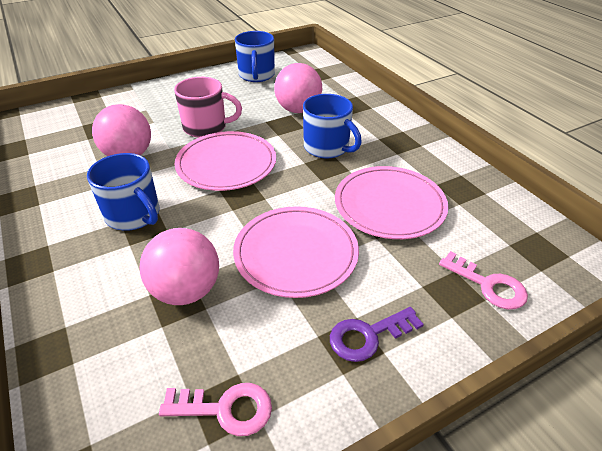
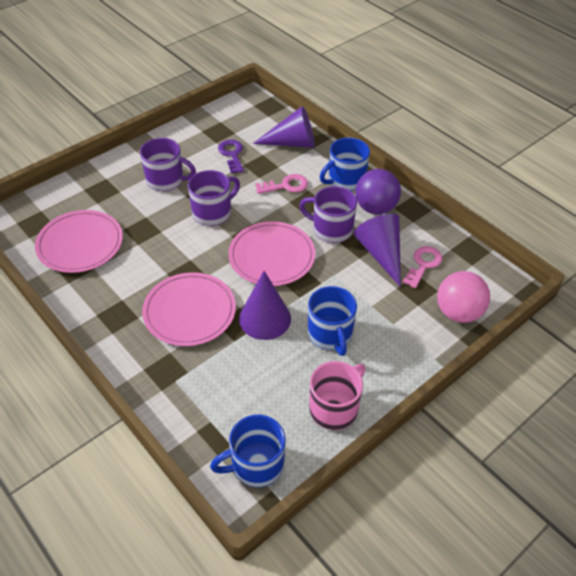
pink ball: [92,104,151,156] [139,228,219,305] [274,63,322,113] = 3 -> [437,271,490,323] = 1
purple ball: none = 0 -> [356,169,401,215] = 1
purple cone: none = 0 -> [239,271,291,340] [253,106,315,148] [354,214,401,287] = 3
purple mug: none = 0 -> [140,138,196,191] [188,170,240,226] [299,186,357,243] = 3

